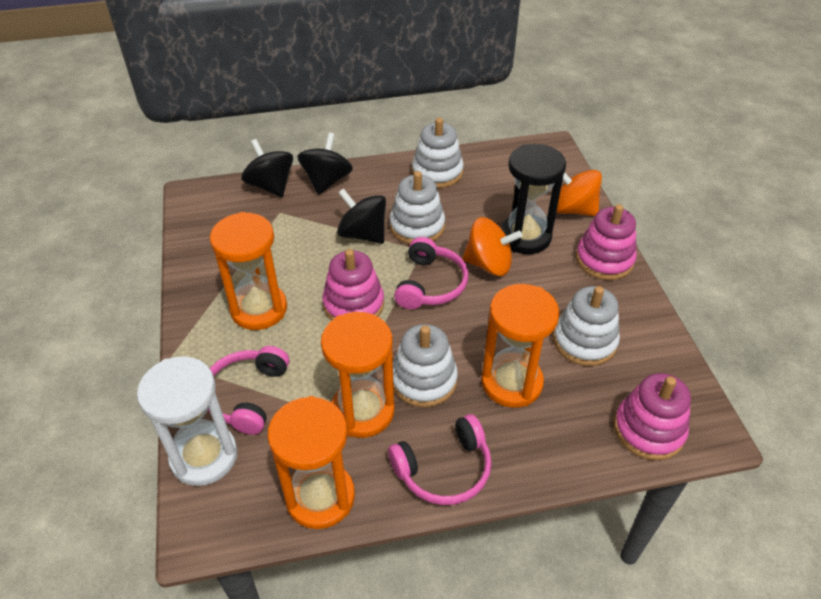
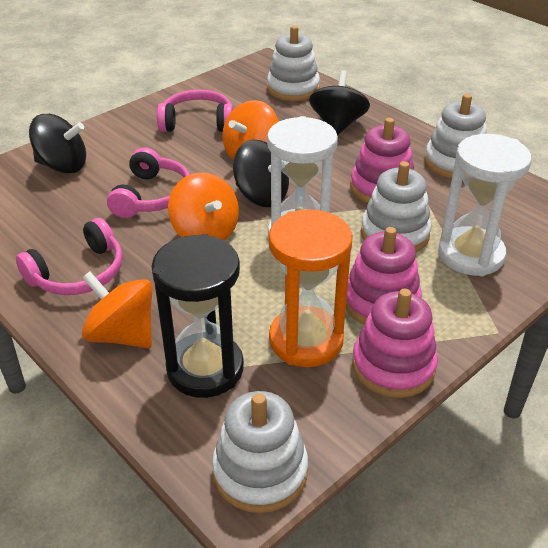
orange hourglass: [210,212,287,330] [268,396,355,529] [321,312,394,438] [481,284,560,408] = 4 -> [268,209,353,367] = 1
orange spinning top: [462,217,522,276] [556,170,602,216] = 2 -> [82,272,152,348] [168,172,239,241] [222,100,278,160] = 3
white hourglass: [137,356,237,486] = 1 -> [267,116,338,236] [438,134,532,276] = 2

